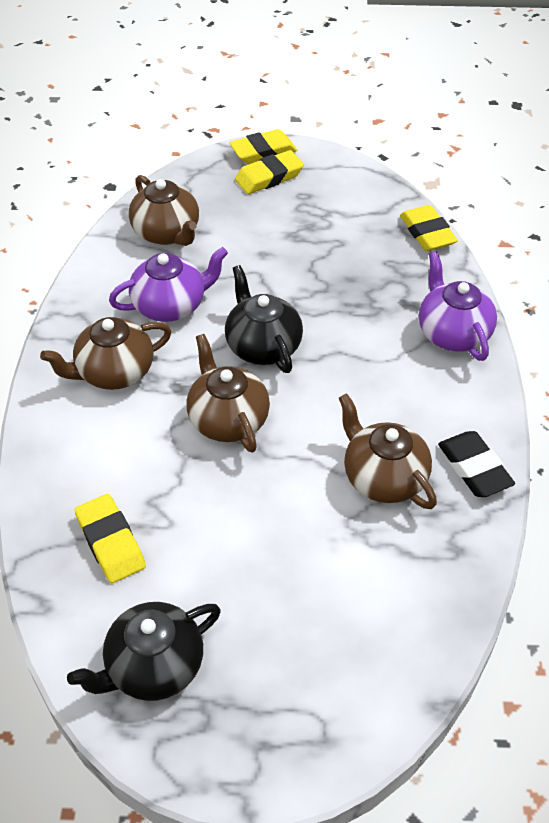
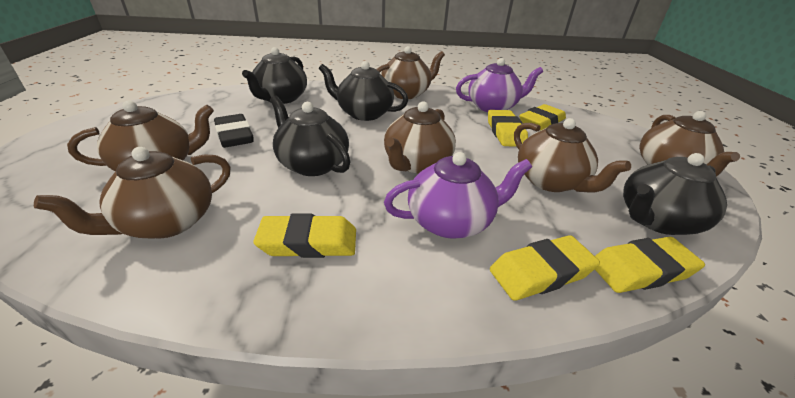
black teapot: [67,602,221,701] [225,265,303,373] = 2 -> [242,47,307,104] [270,95,350,176] [319,61,408,121] [623,153,727,235] = 4
brown teapot: [40,317,171,390] [129,175,199,246] [186,334,270,453] [339,393,437,509] = 4 -> [34,147,230,238] [67,100,214,171] [376,46,445,99] [384,101,456,173] [514,118,631,192] [639,111,740,176] = 6
yellow eraser: [75,494,146,583] [229,129,297,164] [235,150,304,194] [400,205,458,251] = 4 -> [253,214,356,258] [488,110,528,146] [490,235,600,301] [519,104,566,130] [595,237,705,293] = 5

